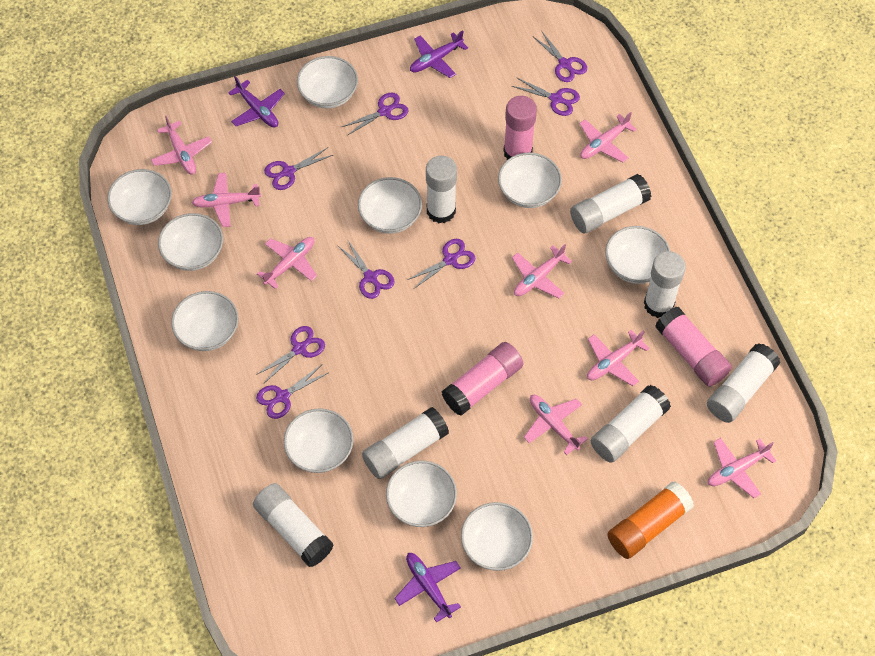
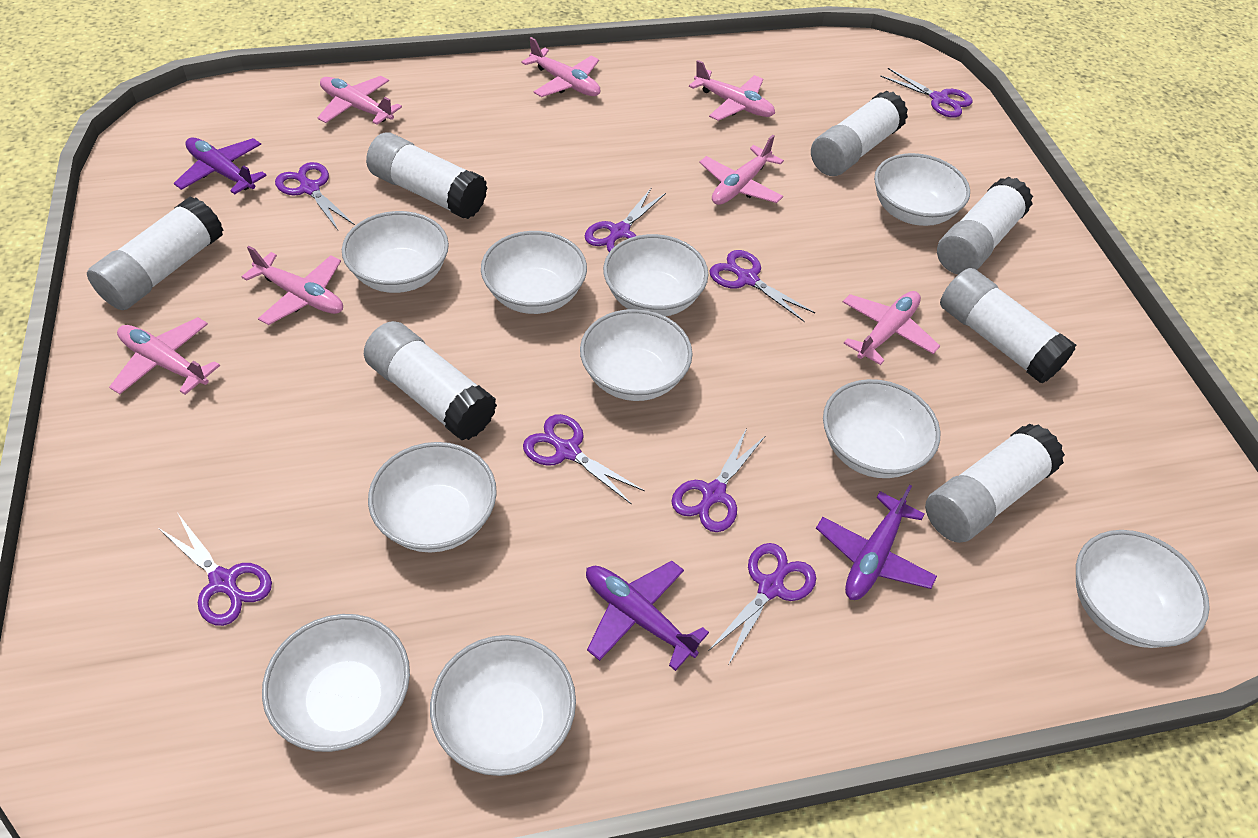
orange glue stick: [607,482,694,559] = 1 -> none = 0
pink glue stick: [442,342,524,416] [503,96,537,160] [655,307,732,387] = 3 -> none = 0
pink plane: [151,116,212,175] [192,173,261,227] [257,237,317,289] [512,244,572,299] [524,395,588,455] [580,112,637,162] [587,330,649,386] [708,438,776,498] = 8 -> [109,317,220,395] [242,246,343,325] [318,76,402,125] [522,37,601,97] [689,60,775,121] [699,135,784,205] [843,291,940,365] = 7

